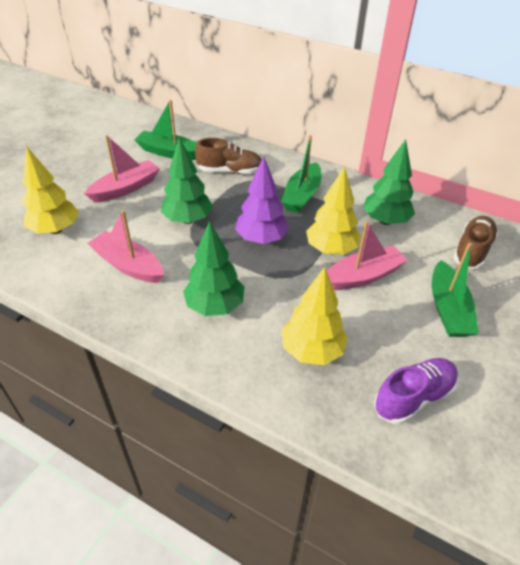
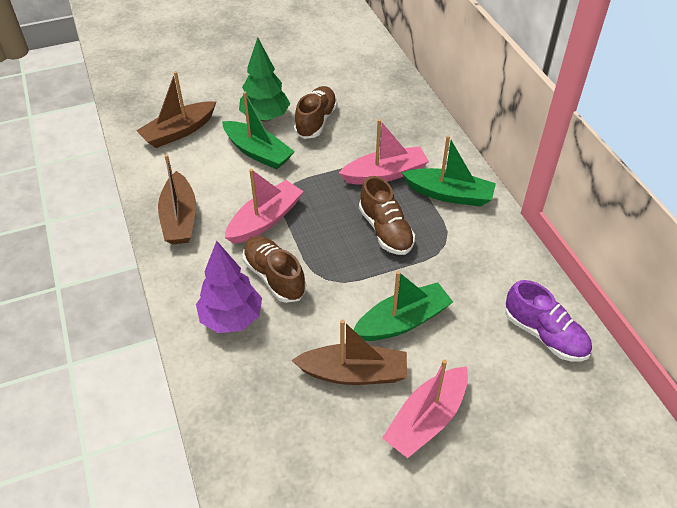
brown boat: none = 0 -> [136,71,216,148] [158,154,196,244] [292,320,407,385] = 3
brown shoe: [195,138,262,174] [453,216,498,269] = 2 -> [243,236,306,303] [294,86,338,139] [359,176,415,255] = 3
green tree: [161,137,213,224] [183,221,244,316] [363,139,415,225] = 3 -> [239,37,290,122] = 1
yellow tree: [22,146,79,234] [282,267,347,365] [306,166,361,255] = 3 -> none = 0

